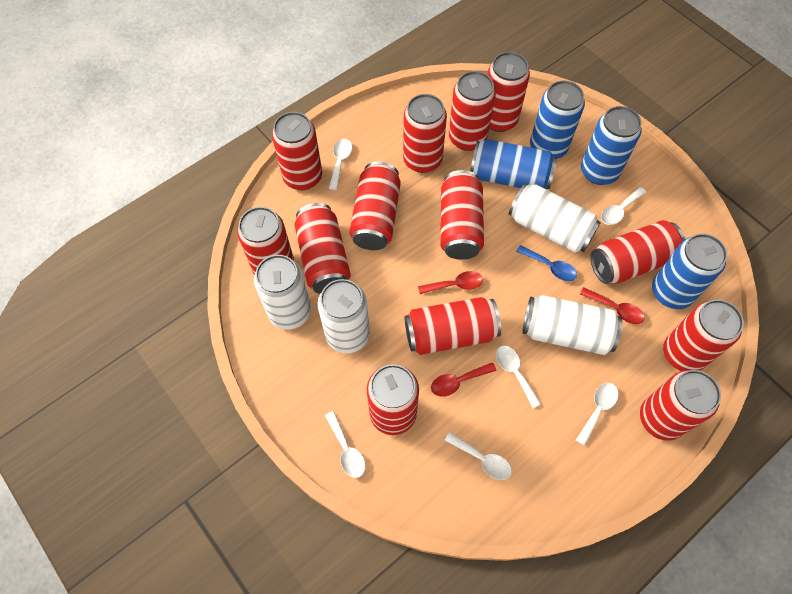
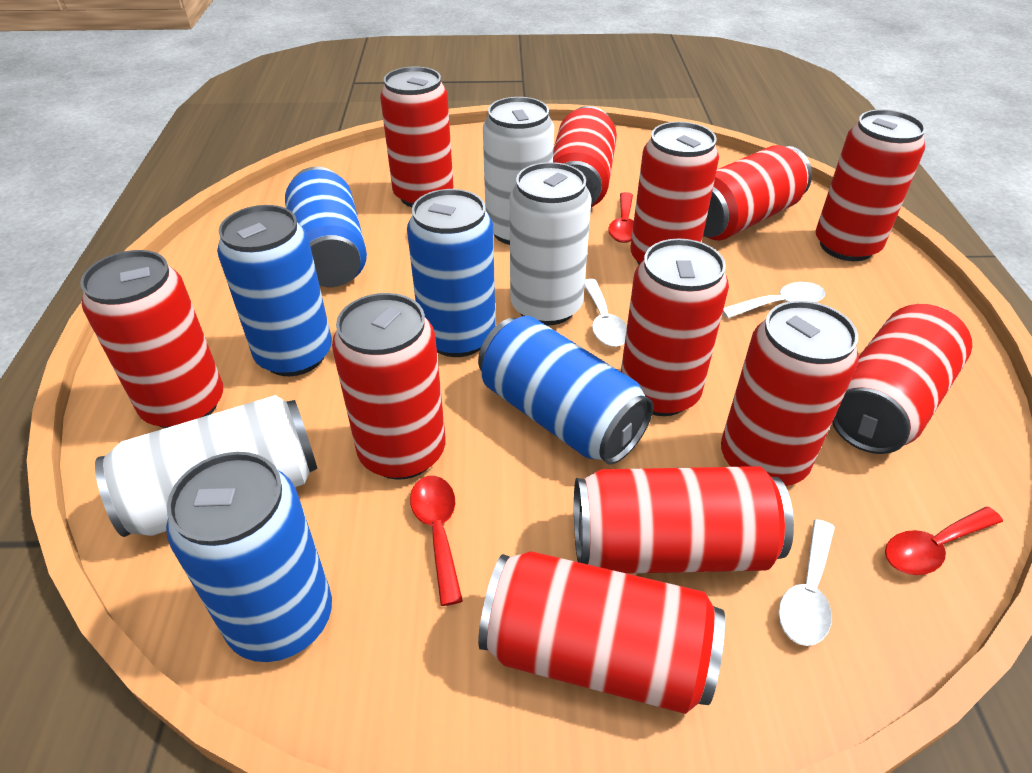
blue can: [470,139,557,189] [530,80,585,159] [581,106,641,185] [652,234,727,309] = 4 -> [166,452,332,662] [217,205,332,376] [285,167,367,287] [407,189,496,357] [478,316,653,465] = 5
blue spoon: [516,245,577,281] = 1 -> none = 0
red can: [237,207,294,275] [272,112,322,190] [295,203,351,294] [349,162,401,250] [367,364,419,435] [403,94,447,173] [405,297,501,355] [440,170,484,260] [449,71,496,151] [487,52,530,132] [590,220,685,284] [640,370,721,441] [663,300,744,371] = 13 -> [80,250,223,428] [332,293,446,480] [380,66,453,207] [478,551,725,714] [553,106,617,207] [574,466,794,574] [621,238,729,416] [630,122,719,265] [703,145,812,240] [721,301,859,486] [816,109,926,261] [832,304,972,454] = 12
white can: [254,255,311,330] [318,279,370,353] [509,183,601,253] [523,295,622,355] = 4 -> [95,395,317,537] [483,97,554,245] [510,162,592,326] = 3
white spoon: [325,411,365,478] [329,139,352,190] [445,432,512,480] [496,345,541,408] [576,383,618,446] [601,187,646,225] = 6 -> [584,279,627,347] [723,282,825,319] [778,519,835,646] = 3

